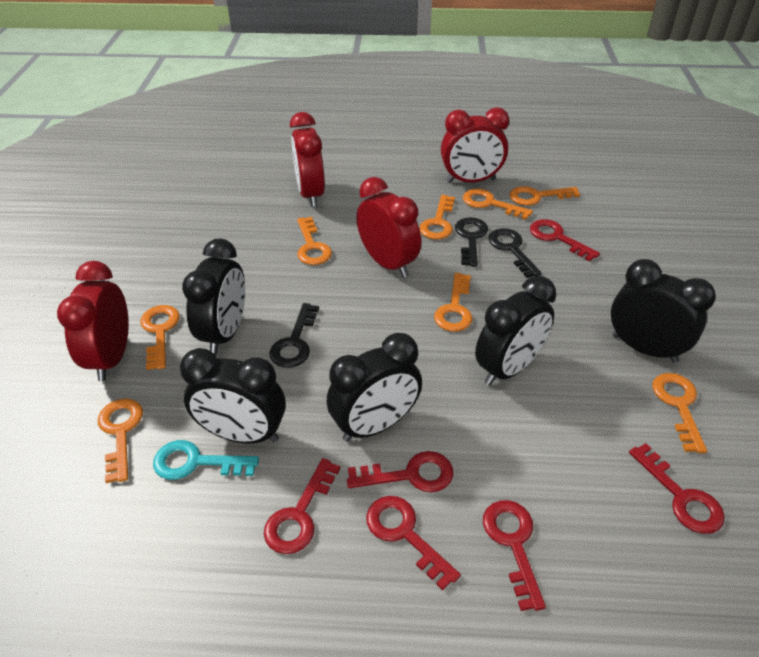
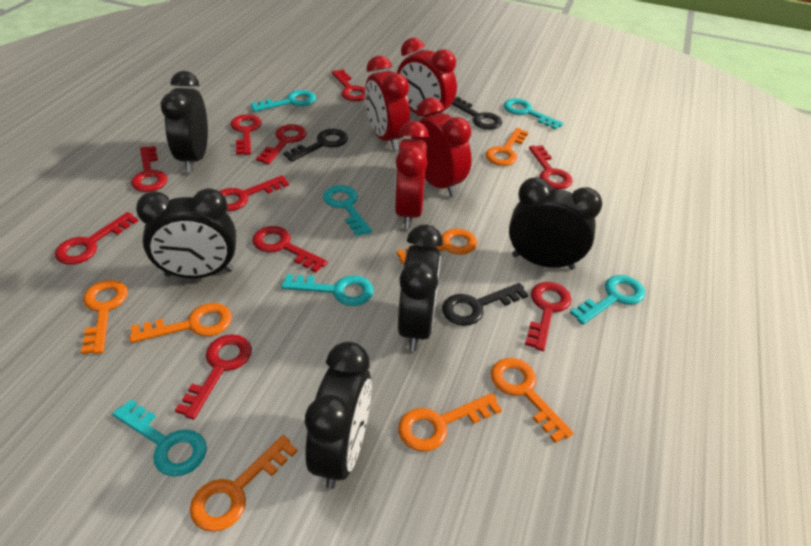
orange key: [98,399,143,483] [141,305,180,370] [297,217,332,265] [419,195,455,240] [434,273,472,332] [463,189,533,220] [509,186,580,206] [653,373,707,453] = 8 -> [81,280,128,354] [129,303,232,343] [190,435,297,532] [397,228,477,264] [398,393,502,452] [486,128,529,166] [491,358,573,443] = 7
red key: [264,458,340,554] [347,451,453,492] [366,496,461,590] [483,500,546,611] [530,219,600,261] [629,443,725,534] = 6 -> [55,212,138,265] [131,146,167,192] [175,334,252,420] [219,175,289,211] [230,114,262,155] [252,226,328,273] [256,124,307,165] [332,70,365,101] [525,282,572,351] [529,145,573,189] = 10
turquoise key: [153,440,259,480] = 1 -> [112,399,207,477] [251,90,316,112] [281,274,374,306] [323,185,372,236] [504,98,563,129] [570,275,645,325] = 6

